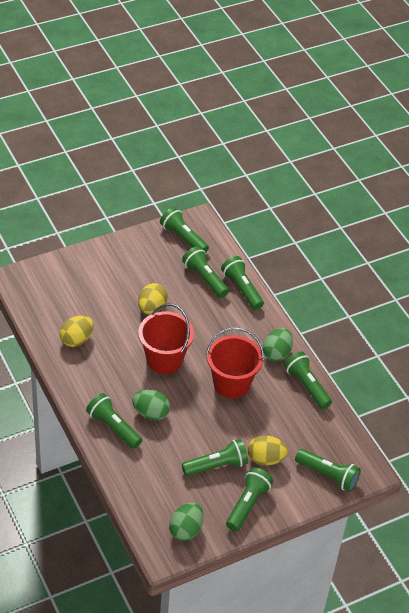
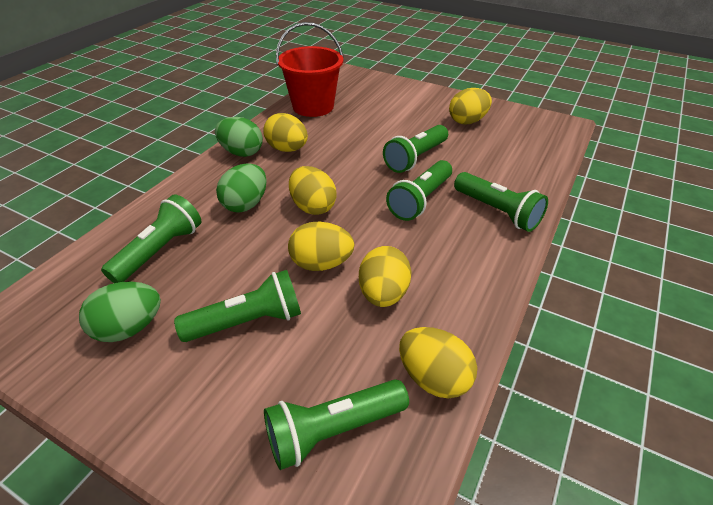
green flashlight: [86,393,142,449] [160,207,209,253] [182,246,229,298] [182,439,248,476] [221,256,264,310] [226,467,273,531] [284,351,332,409] [295,449,361,492] = 8 -> [101,194,201,283] [174,270,301,342] [264,379,409,470] [383,125,448,173] [386,160,452,221] [454,172,548,232] = 6
red bucket: [138,304,194,374] [206,327,264,399] = 2 -> [276,22,344,117] = 1
yellow egg: [59,315,93,347] [138,283,168,314] [248,435,288,466] = 3 -> [263,113,308,152] [288,222,355,271] [289,166,337,215] [359,246,412,307] [399,327,477,398] [449,88,492,124] = 6

